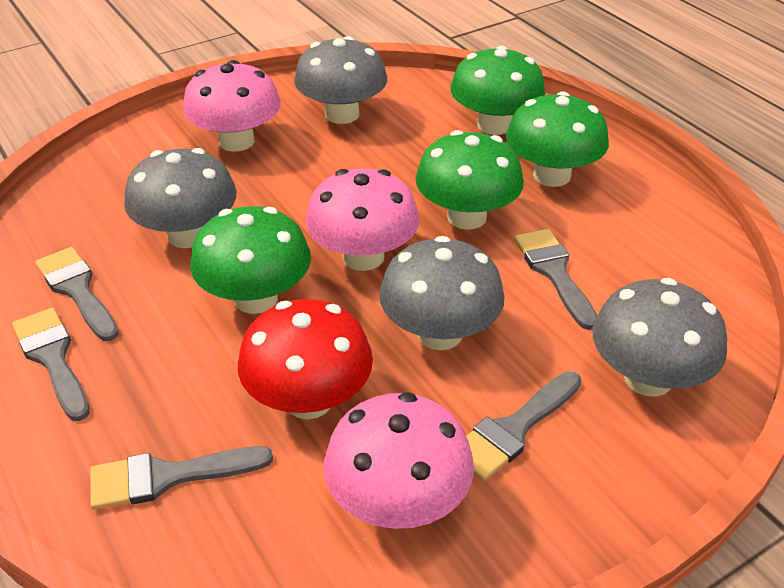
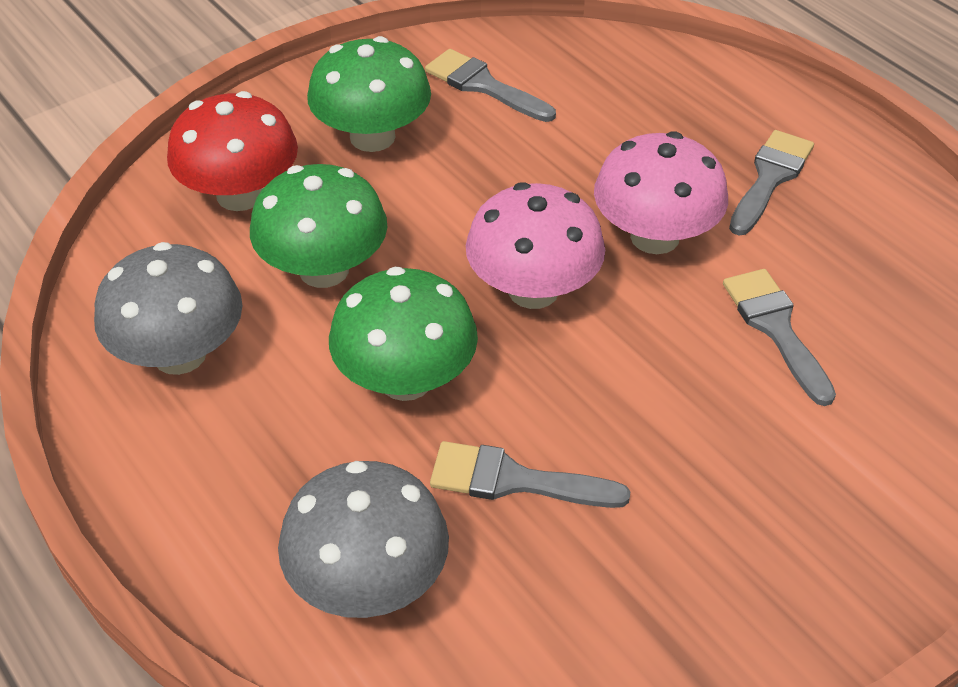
green mushroom: [190,206,311,314] [415,130,524,230] [450,46,545,135] [506,91,609,187] = 4 -> [250,164,387,288] [307,36,431,152] [329,267,478,401] = 3
grey brush: [12,308,90,421] [35,247,119,341] [91,446,273,510] [466,372,582,481] [514,229,597,330] = 5 -> [425,49,556,122] [430,441,631,508] [723,269,836,406] [729,130,814,235] = 4
grey mushroom: [124,148,237,248] [294,36,387,124] [379,236,505,350] [593,278,727,397] = 4 -> [94,242,243,375] [278,461,449,618] = 2
pink mushroom: [183,60,281,152] [306,169,419,271] [324,392,474,529] = 3 -> [466,182,605,309] [594,132,728,254] = 2

